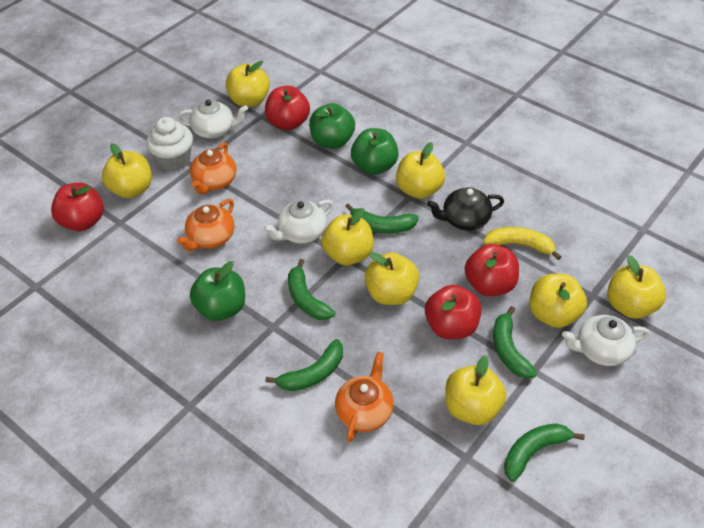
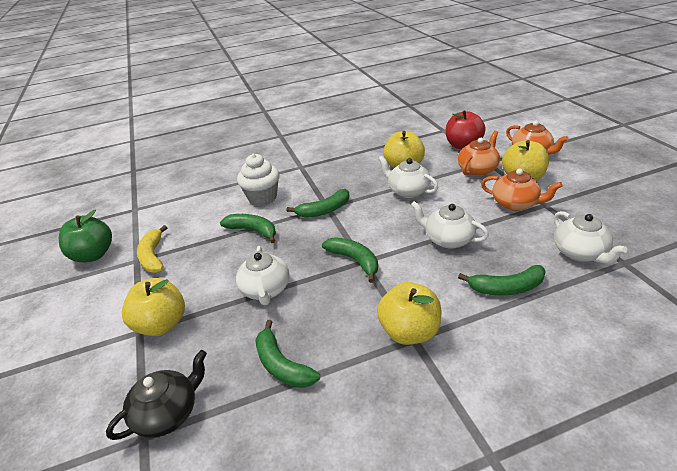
green apple: [190,261,245,321] [309,103,355,149] [351,128,399,175] = 3 -> [59,210,112,263] = 1
red apple: [51,182,104,231] [265,86,310,130] [425,285,481,339] [465,244,519,296] = 4 -> [446,110,486,150] = 1
white teapot: [178,100,248,139] [263,200,333,244] [562,315,649,366] = 3 -> [236,246,289,305] [378,156,438,198] [411,201,489,249] [554,211,628,264] = 4
yellow apple: [102,143,152,198] [226,61,270,107] [321,208,374,265] [365,252,419,305] [396,142,445,199] [445,355,507,425] [529,274,587,328] [607,255,666,319] = 8 -> [122,278,185,336] [377,282,441,345] [383,131,425,168] [502,140,549,181] = 4

